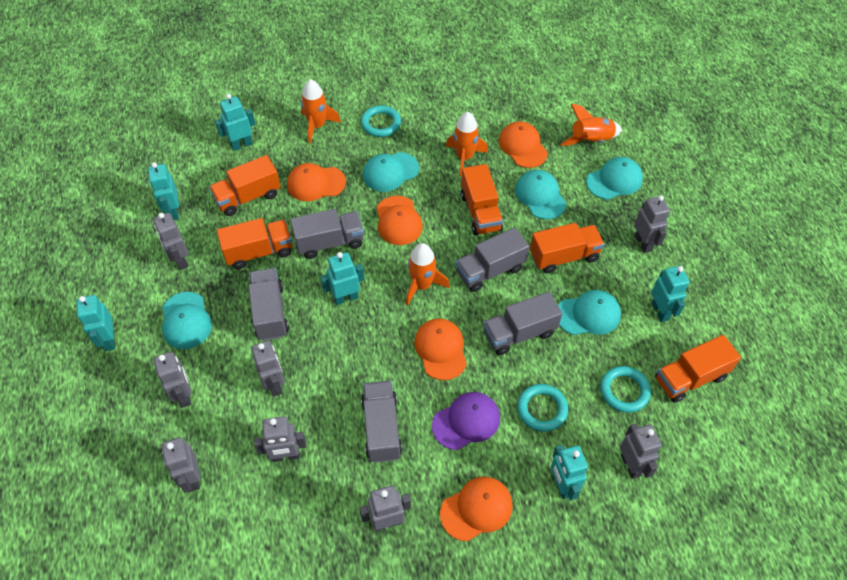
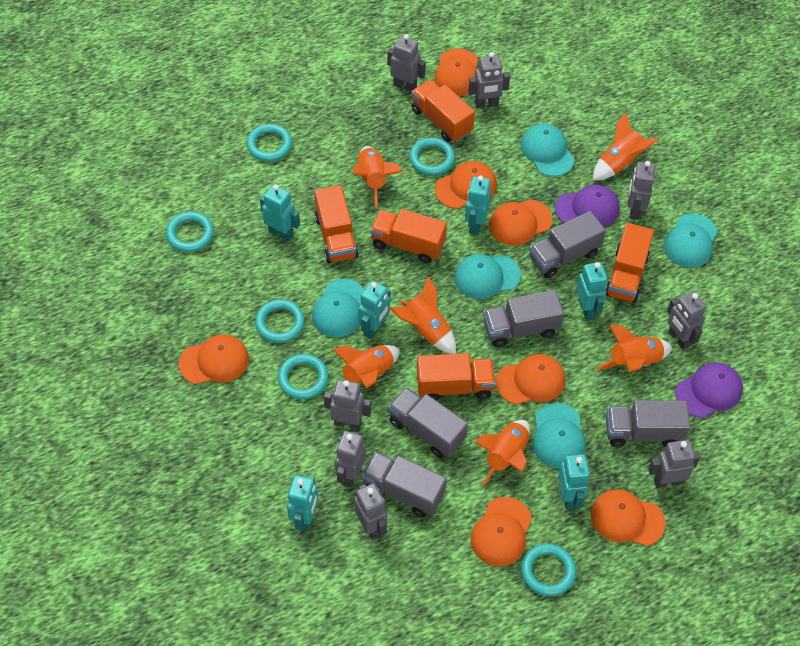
orange cap: [287,163,346,201] [376,196,423,245] [414,318,467,380] [440,477,513,542] [498,121,548,168] = 5 -> [179,334,249,384] [434,48,478,96] [435,161,497,209] [471,497,532,566] [489,199,553,246] [496,354,565,405] [591,490,665,546] = 7
orange rocket: [301,79,341,143] [406,243,450,305] [446,112,488,176] [560,104,622,146] = 4 -> [332,345,400,389] [353,146,403,208] [389,276,456,354] [475,420,530,487] [593,112,659,180] [596,325,673,372] = 6
purple cap: [432,392,500,450] = 1 -> [555,184,620,227] [675,362,743,418] = 2
turquoise ring: [361,105,401,137] [517,384,568,432] [600,366,651,413] = 3 -> [166,211,214,252] [247,124,292,162] [255,299,305,343] [278,354,329,400] [409,137,455,176] [521,544,576,596] = 6

